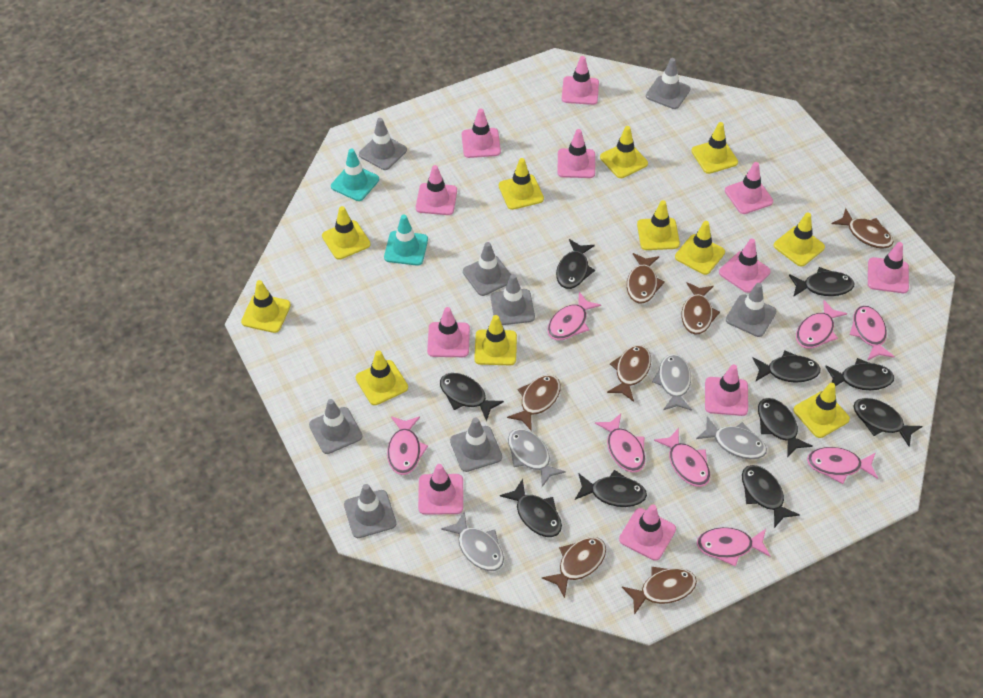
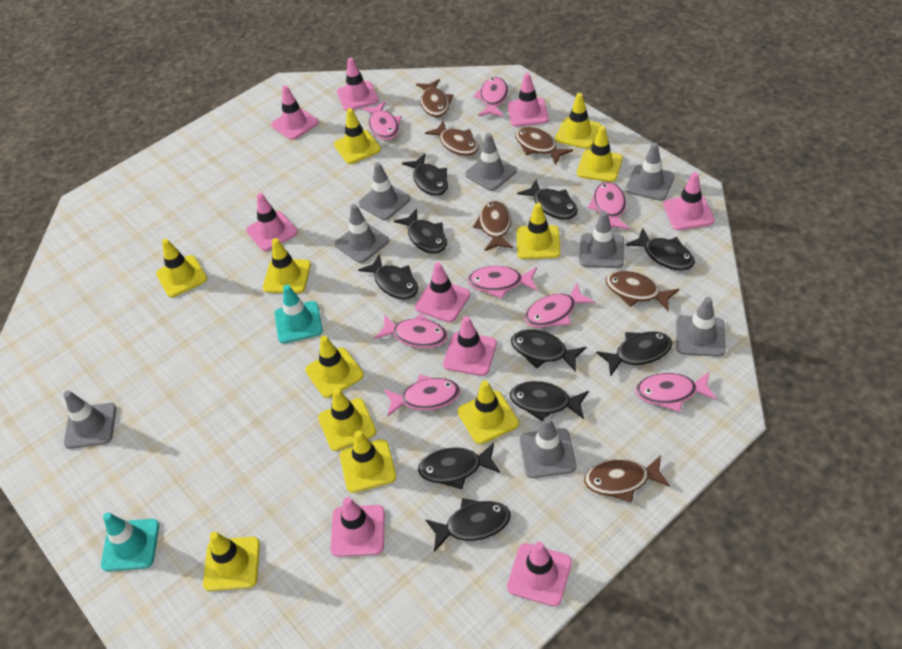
brown fish: [507,375,561,431] [542,537,606,598] [607,345,651,402] [622,567,697,615] [627,253,665,304] [682,282,720,334] [832,208,894,249] = 7 -> [416,79,453,117] [425,120,479,156] [473,200,513,251] [515,127,573,165] [584,455,670,503] [606,271,679,312] = 6
grey fish: [441,511,504,571] [508,429,566,487] [652,354,692,411] [696,416,767,459] = 4 -> none = 0
pink traffic cone: [416,165,457,215] [418,464,463,515] [427,307,470,357] [462,108,501,158] [557,129,595,178] [562,56,599,105] [619,504,676,561] [705,364,748,416] [719,238,771,293] [725,162,773,214] [868,242,909,293] = 11 -> [246,193,298,251] [271,85,319,140] [330,497,385,557] [337,57,379,111] [415,262,470,323] [443,316,497,376] [507,542,572,607] [508,73,549,127] [663,172,715,230] = 9

